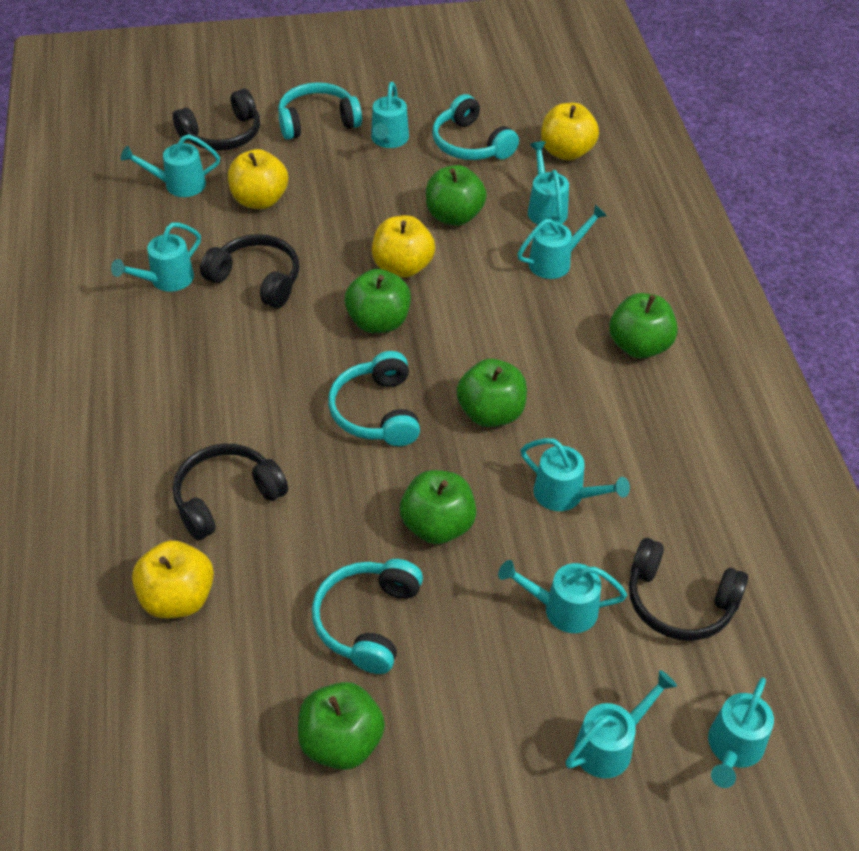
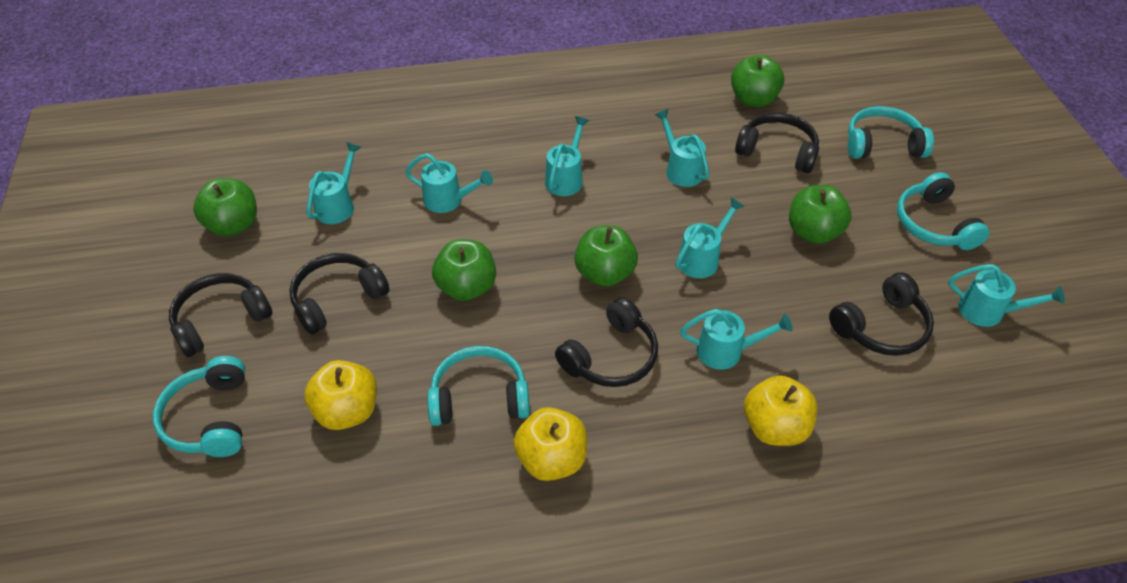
black headphones: [173,89,260,151] [173,444,288,540] [200,234,300,308] [629,538,748,641] = 4 -> [169,273,272,357] [289,253,390,335] [555,297,658,387] [735,113,819,173] [829,272,934,356] = 5
green apple: [298,682,385,770] [345,269,411,333] [400,470,476,544] [426,165,487,226] [457,359,527,427] [609,293,678,359] = 6 -> [193,178,257,237] [432,239,496,301] [574,226,638,286] [731,55,784,107] [789,185,852,244] = 5
turquoise watering can: [111,223,201,292] [121,134,220,197] [371,82,409,148] [498,560,627,633] [517,204,607,279] [520,438,630,511] [528,141,569,225] [565,670,677,778] [708,677,774,788] = 9 -> [307,142,361,224] [405,153,493,213] [545,116,589,196] [655,109,710,187] [675,198,744,278] [680,309,793,370] [948,264,1065,327] = 7
yellow apple: [132,540,214,618] [228,149,288,209] [372,215,435,278] [541,103,599,161] = 4 -> [304,360,377,430] [513,407,587,481] [744,375,818,446] = 3

